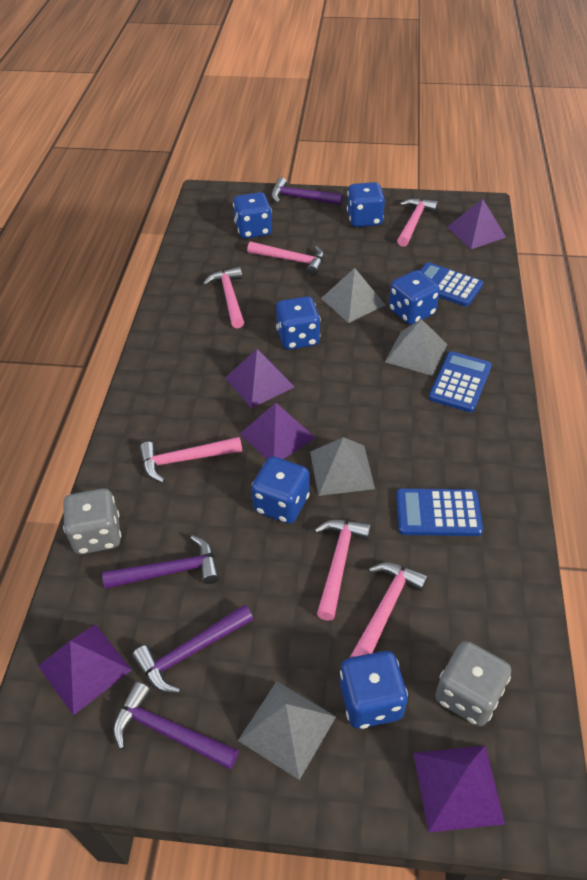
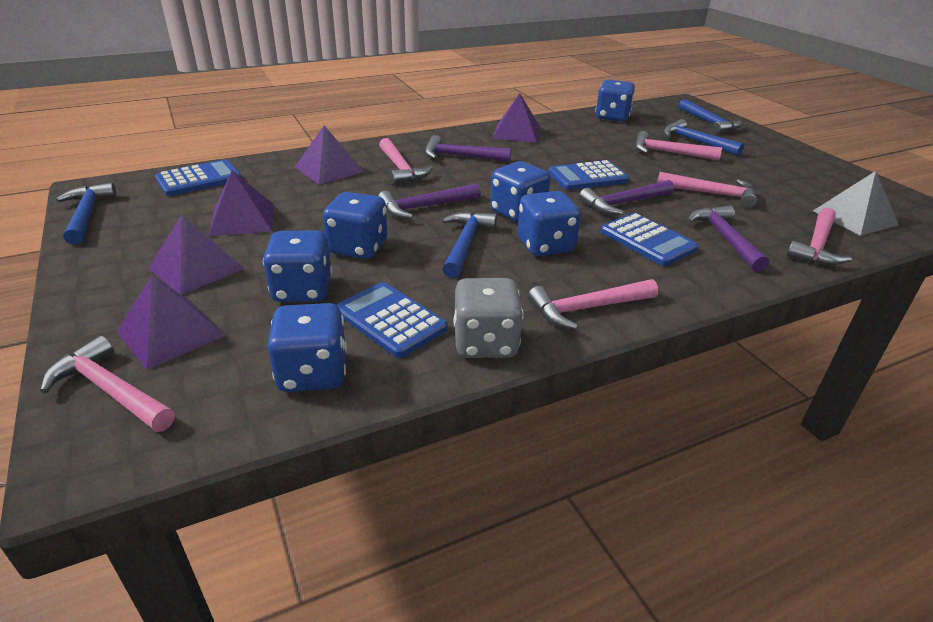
blue calculator: [396,488,483,536] [420,262,483,306] [429,351,492,412] = 3 -> [155,159,242,196] [336,282,448,358] [548,160,629,190] [600,213,698,266] = 4
blue hammer: none = 0 -> [56,182,117,245] [442,211,497,278] [663,119,744,156] [679,99,742,134] = 4
grey dice: [63,488,121,554] [435,641,511,726] = 2 -> [453,278,523,358] = 1
grey pyramid: [238,681,336,780] [310,437,375,496] [321,268,385,323] [385,319,447,376] = 4 -> [813,171,899,236] = 1

